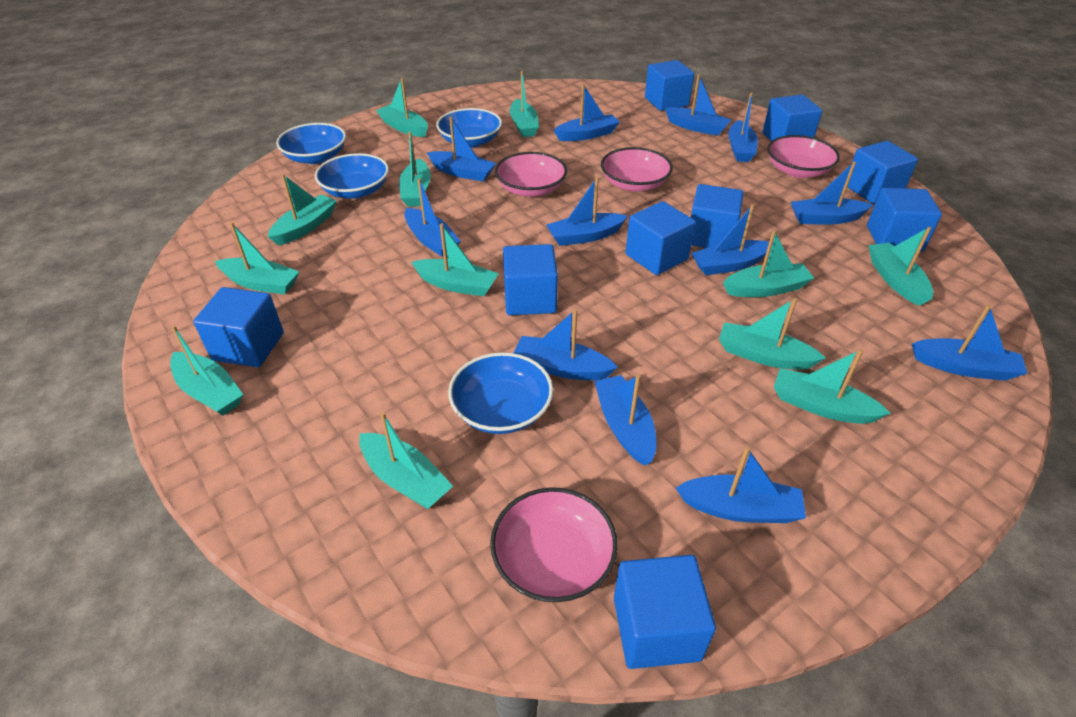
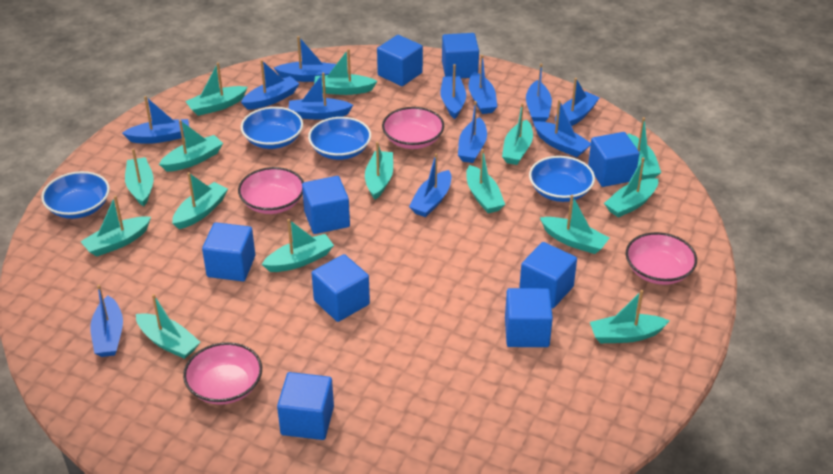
turquoise boat: [170,325,243,416] [215,222,299,294] [268,174,337,246] [359,412,453,509] [376,78,428,137] [399,132,431,206] [411,223,499,296] [510,71,539,137] [719,298,826,370] [723,230,814,297] [774,349,891,424] [868,227,933,306] = 12 -> [80,195,151,257] [125,148,154,206] [136,294,200,359] [159,120,223,172] [172,172,228,229] [185,62,248,116] [262,219,334,272] [314,49,377,95] [365,142,393,200] [466,149,505,213] [502,103,533,165] [540,195,609,254] [590,290,669,343] [604,157,658,218] [627,117,661,180] = 15

